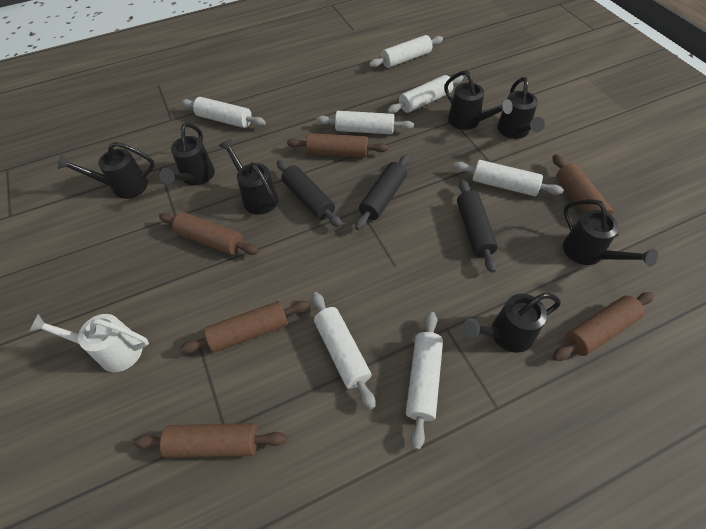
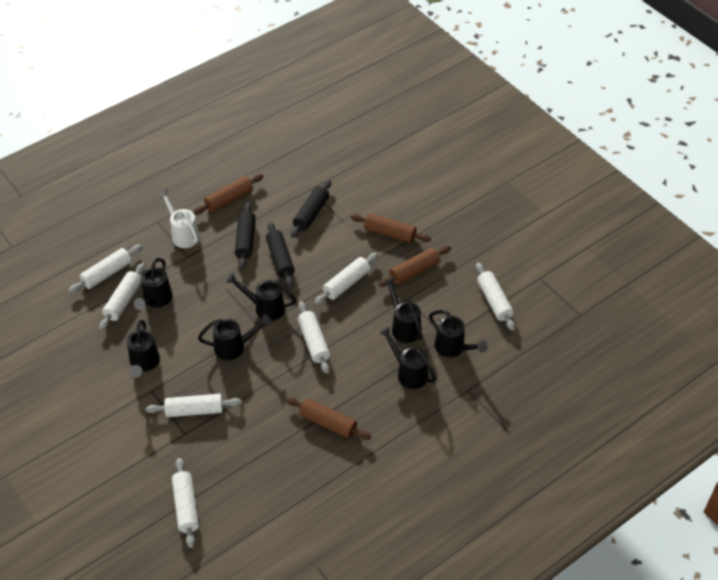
brown rolling pin: [133,423,286,458] [159,212,259,255] [180,301,310,353] [287,133,388,157] [553,154,619,237] [553,292,654,361] = 6 -> [193,174,264,215] [286,397,371,440] [350,213,431,243] [378,246,451,287] = 4

